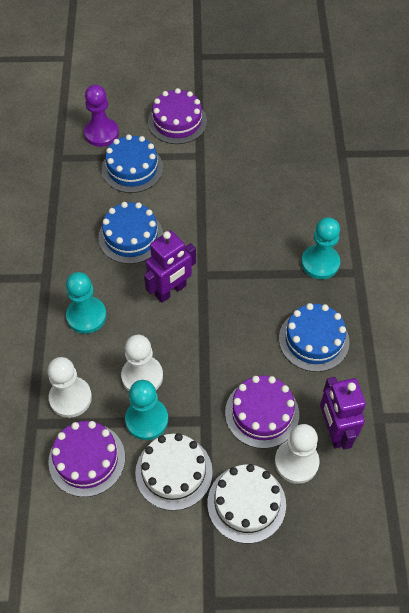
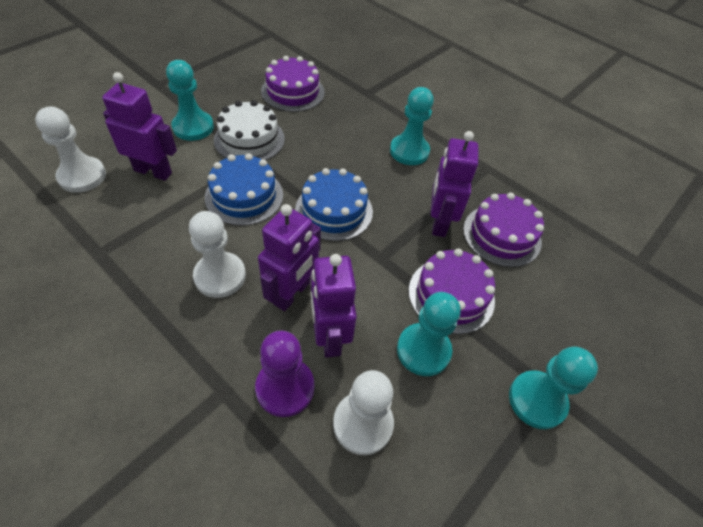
blue cake: [98,202,163,264] [102,134,163,193] [279,303,350,372] = 3 -> [205,153,283,226] [295,168,373,241] = 2
purple robot: [144,231,196,303] [320,377,366,450] = 2 -> [102,72,177,181] [258,204,321,311] [311,254,357,358] [431,131,478,237] = 4
turquoise pawn: [66,272,107,334] [125,380,168,440] [301,217,340,279] = 3 -> [166,60,214,141] [390,87,434,165] [397,292,461,376] [509,346,598,429] = 4
white cake: [135,433,213,511] [208,464,286,544] = 2 -> [214,100,285,160] = 1

